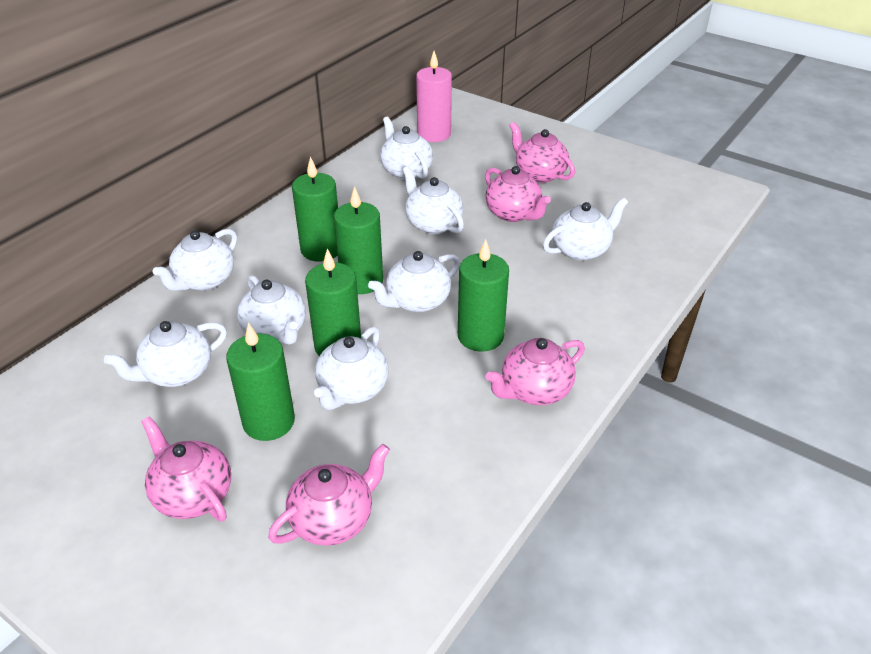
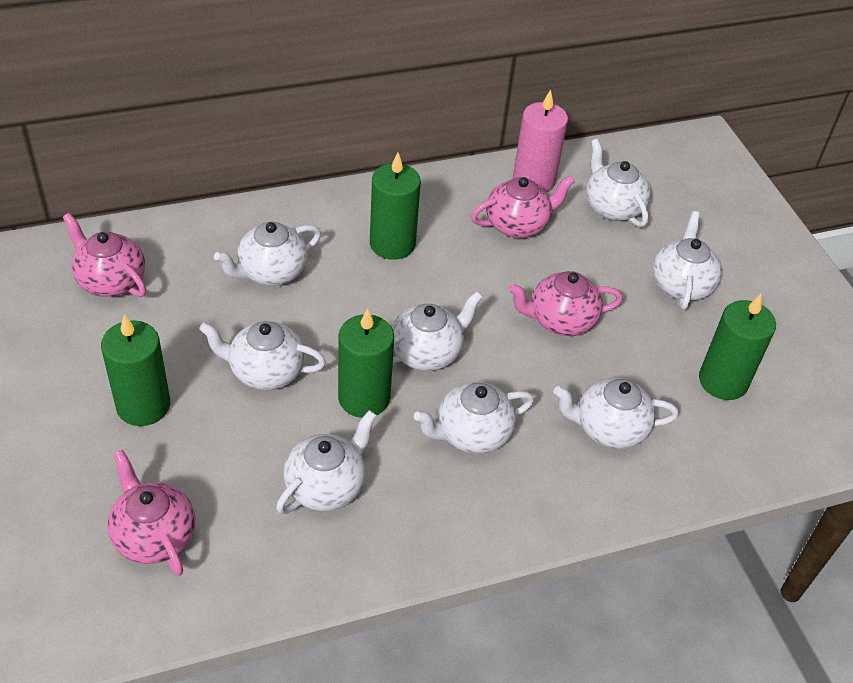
green candle: [226,322,295,441] [292,157,338,261] [305,249,361,356] [334,186,383,294] [458,239,509,351] = 5 -> [101,315,170,426] [338,308,394,418] [370,153,421,260] [699,294,776,400] = 4
pink teapot: [141,416,231,521] [268,444,390,546] [485,166,551,222] [485,338,585,405] [509,122,575,183] = 5 -> [63,213,146,297] [108,450,196,576] [471,175,575,238] [508,271,623,336] = 4

